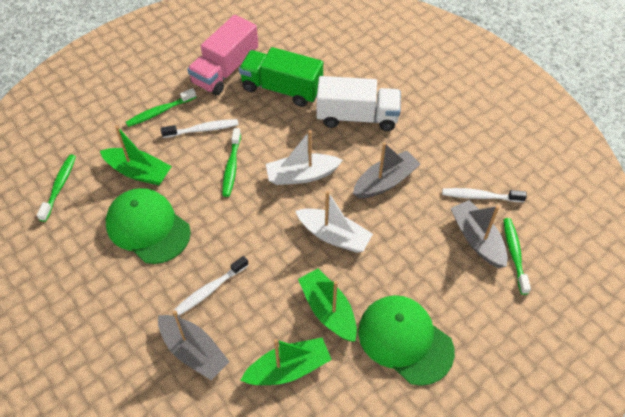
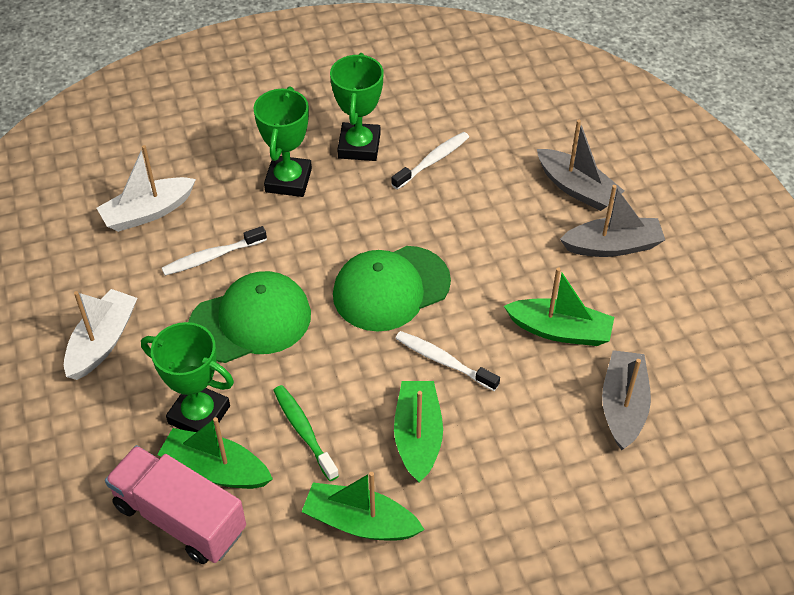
green boat: [100,126,172,185] [240,338,332,385] [298,268,357,342] = 3 -> [157,417,273,489] [301,472,425,540] [394,381,443,482] [504,267,614,346] = 4
green toothbrush: [37,154,76,222] [126,88,196,127] [222,128,241,197] [503,218,531,295] = 4 -> [273,385,339,481] = 1
green trophy: none = 0 -> [141,322,234,432] [253,86,312,197] [330,53,383,161] = 3
green truck: [239,47,323,107] = 1 -> none = 0
white truck: [317,76,401,131] = 1 -> none = 0

